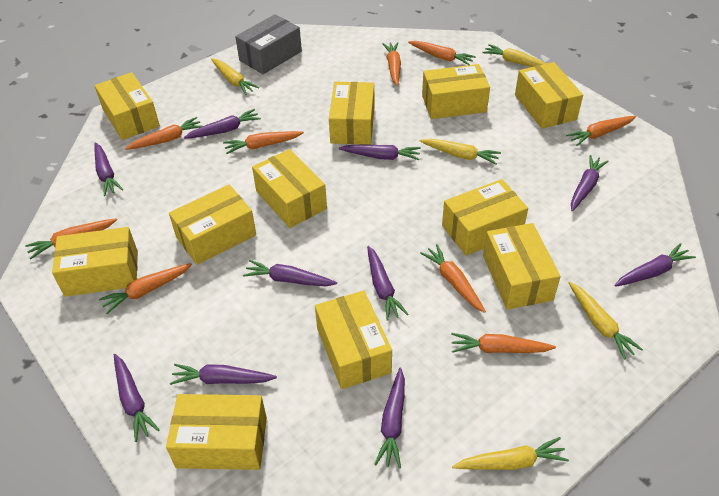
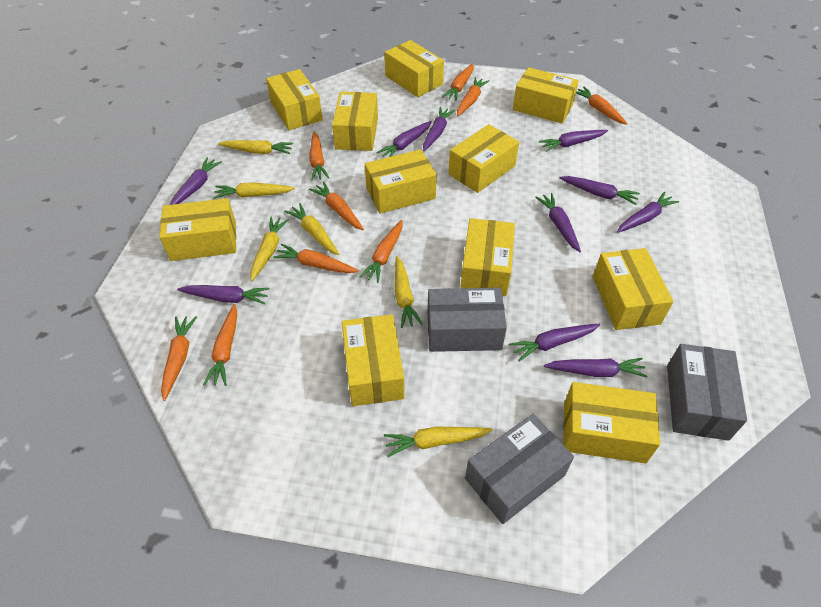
grey box: [235,14,302,74] = 1 -> [427,288,507,352] [465,414,574,524] [667,344,747,441] = 3
yellow carrot: [211,58,259,95] [420,139,501,165] [452,437,569,470] [483,44,547,67] [569,282,643,360] = 5 -> [213,182,295,199] [218,140,293,154] [250,217,289,281] [284,203,339,255] [384,427,493,457] [395,256,423,328] = 6

